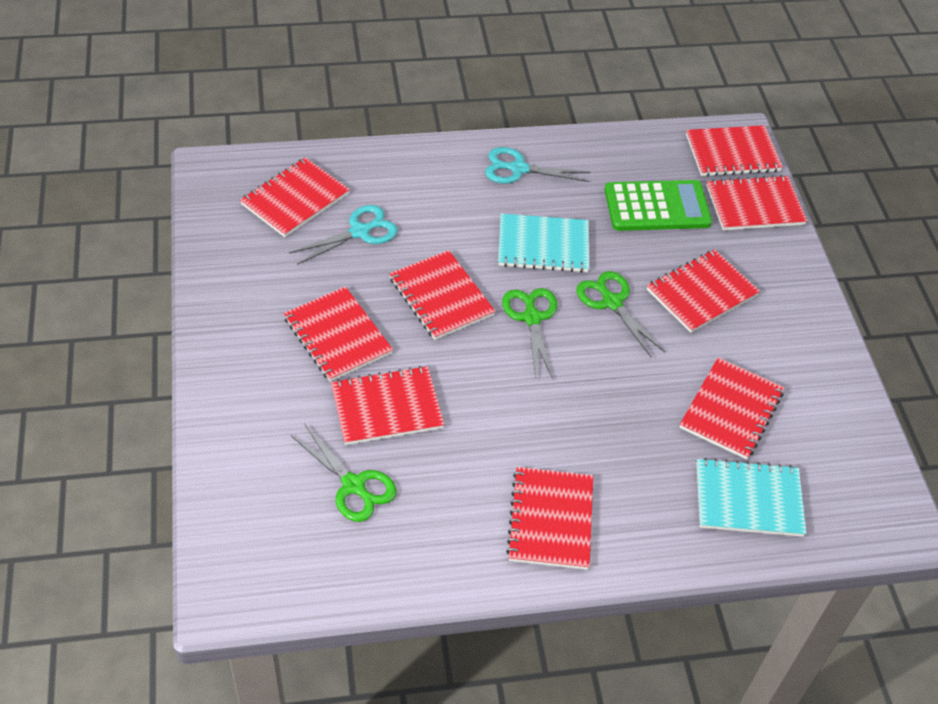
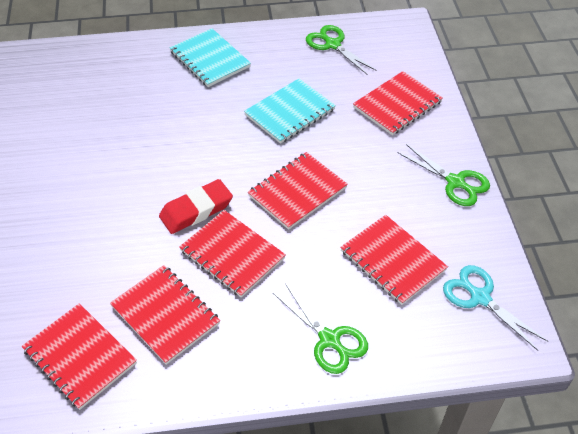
green calculator: [604,180,712,231] = 1 -> none = 0
red eraser: none = 0 -> [159,179,233,234] = 1
red notebook: [240,157,350,237] [284,286,393,382] [331,366,445,445] [389,250,496,340] [506,467,593,570] [647,249,760,333] [680,357,784,459] [686,125,783,176] [707,175,807,230] = 9 -> [22,303,137,410] [110,265,220,365] [179,210,286,298] [248,152,348,230] [340,215,448,305] [353,71,443,135] = 6
turquoise scissors: [289,205,398,265] [485,147,590,183] = 2 -> [443,265,548,351] = 1

